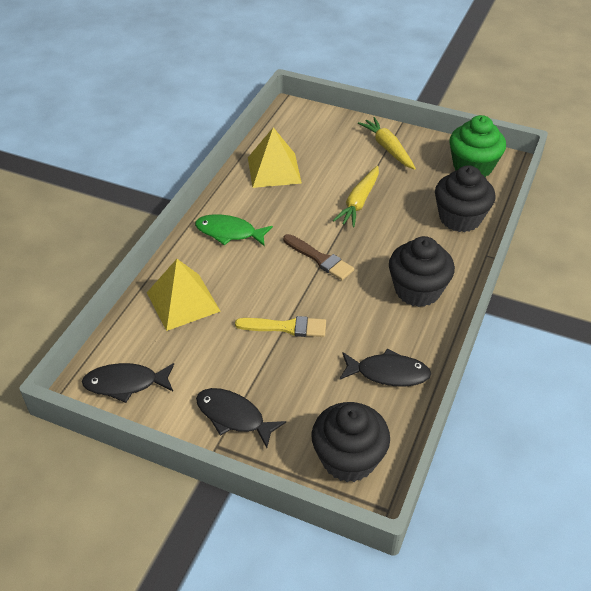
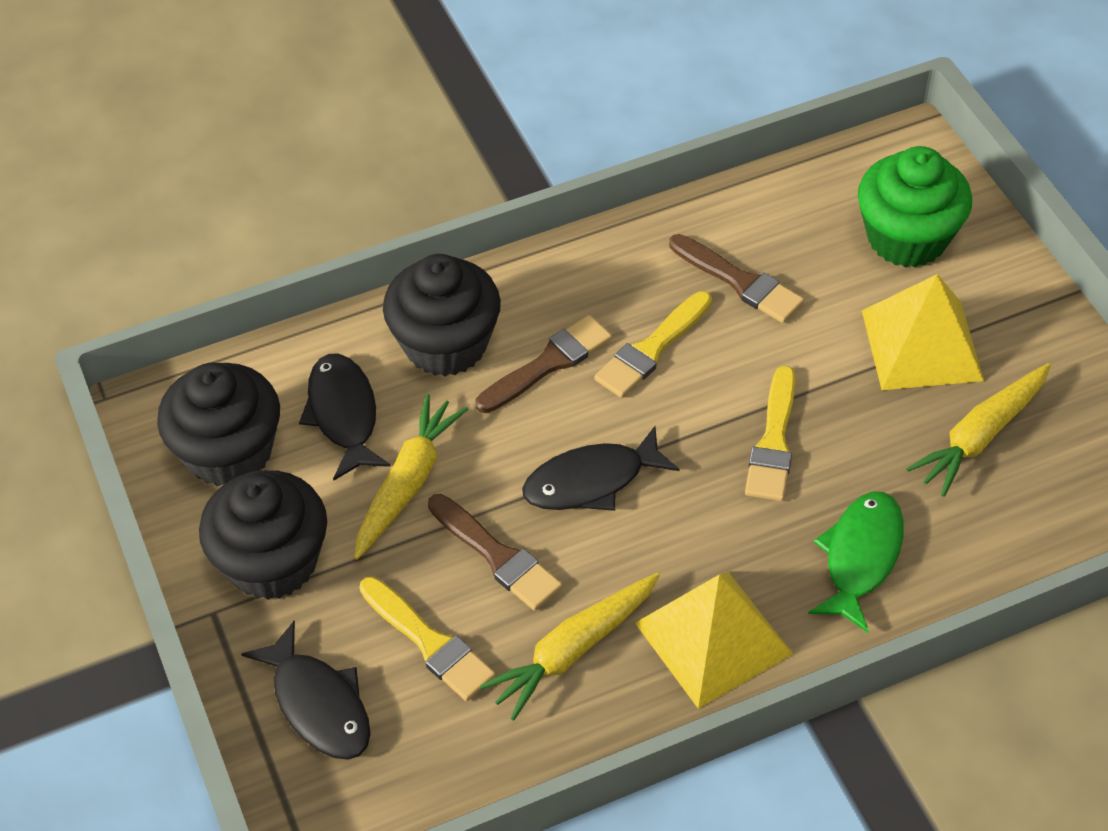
brown brush: [283,234,354,280] = 1 -> [428,494,562,611] [475,315,612,413] [669,234,804,323] = 3
yellow brush: [235,316,326,337] = 1 -> [359,577,496,701] [594,291,712,398] [745,366,796,501] = 3
yellow carrot: [333,166,379,227] [358,117,416,170] = 2 -> [354,394,468,559] [480,573,660,721] [906,363,1051,497] = 3

